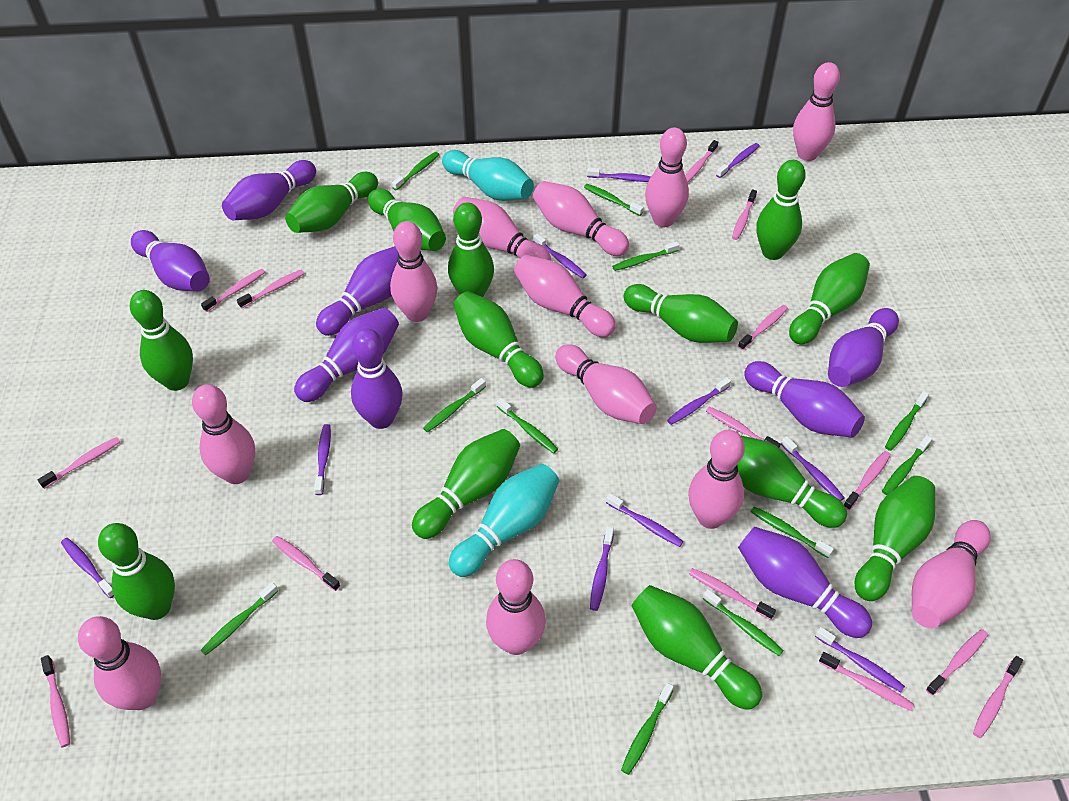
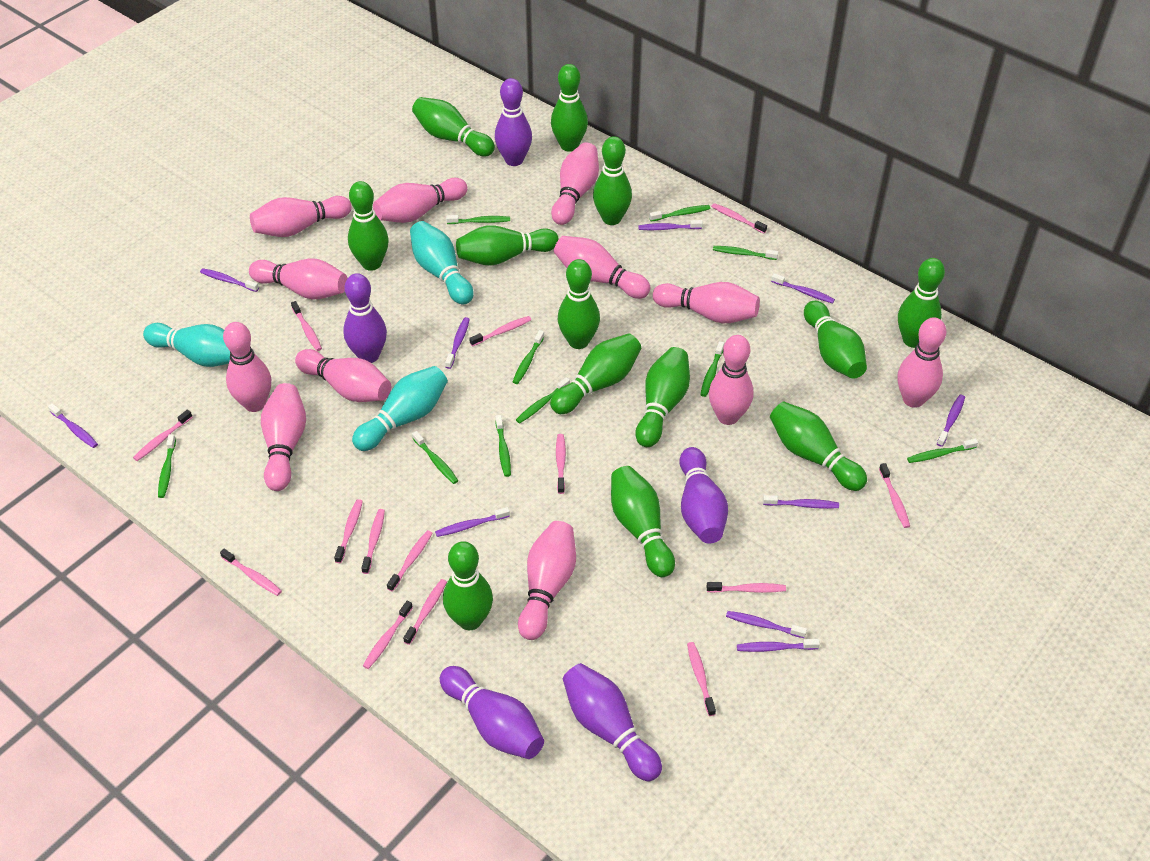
green toothbrush: [201,582,278,655] [392,152,439,190] [423,378,486,432] [497,398,558,454] [584,184,644,216] [612,241,679,271] [621,683,674,775] [702,589,784,656] [751,507,834,558] [882,435,932,495] [885,391,929,451] = 11 -> [158,434,176,498] [412,431,459,484] [446,215,510,224] [496,415,511,477] [513,330,545,384] [516,377,570,423] [649,205,710,222] [700,341,724,397] [713,246,778,260] [907,438,978,463] = 10
purple bowling pin: [131,230,210,291] [222,160,316,220] [294,308,399,402] [316,246,398,336] [351,328,403,429] [738,527,872,638] [744,361,865,438] [828,308,899,387] = 8 -> [343,273,387,363] [440,666,544,759] [495,78,532,166] [563,663,662,781] [679,447,728,544] = 5
turquoise bowling pin: [442,150,534,201] [449,464,559,577] = 2 -> [143,323,230,367] [352,366,448,451] [410,221,473,305] = 3

